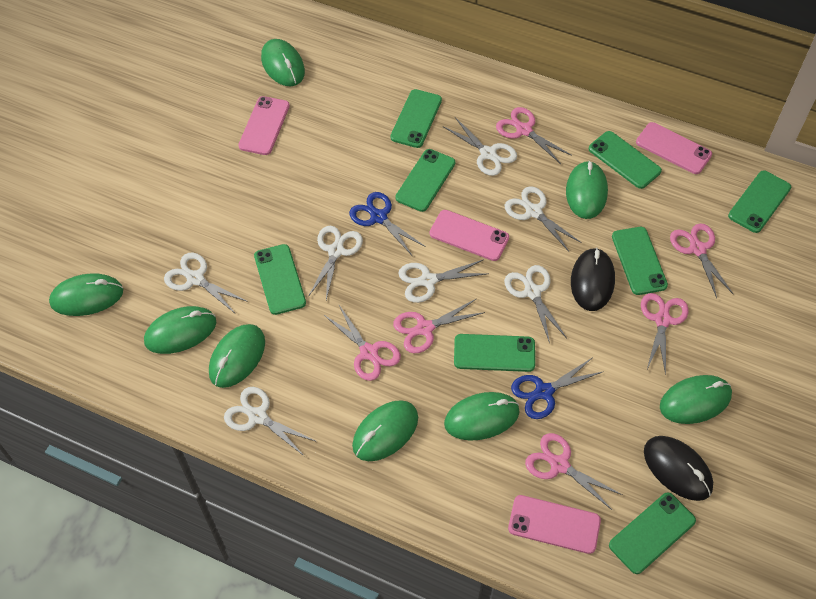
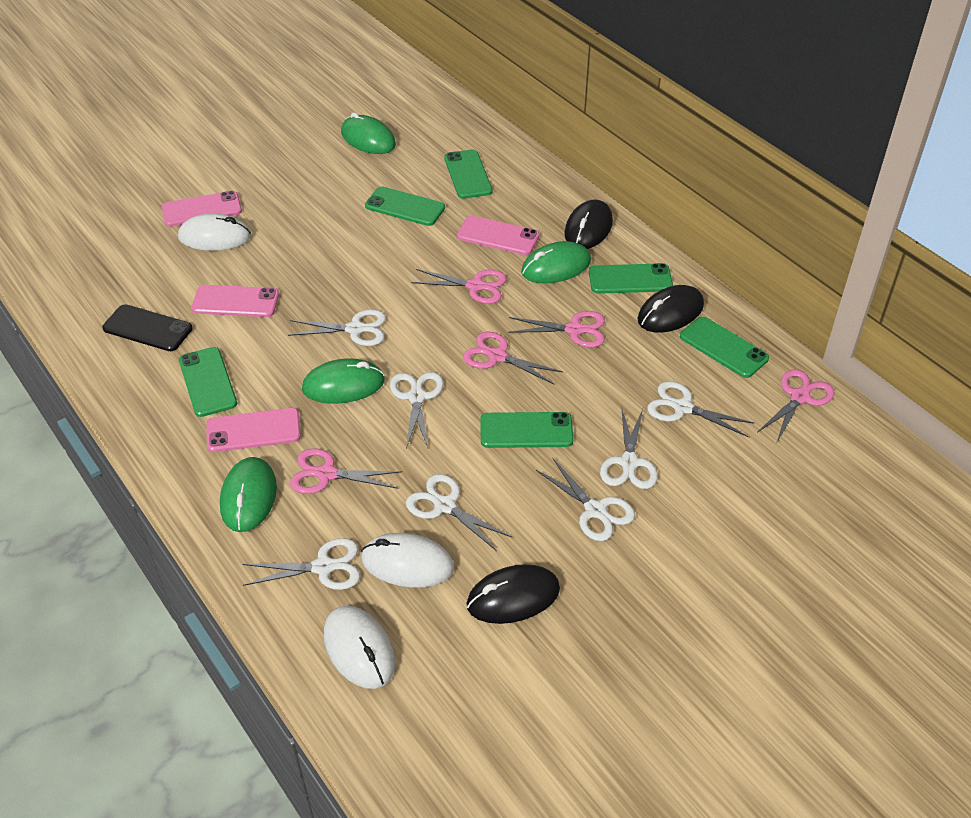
black mouse: [571,248,615,311] [644,436,713,501] = 2 -> [467,564,560,624] [564,199,613,249] [637,285,704,333] = 3
black phone: none = 0 -> [102,304,193,351] = 1
blue scissors: [349,192,426,255] [511,357,604,419] = 2 -> none = 0
green mouse: [49,273,123,316] [144,306,216,354] [209,324,265,388] [261,39,305,86] [352,400,418,461] [444,392,520,441] [566,161,608,219] [660,375,732,424] = 8 -> [220,457,277,532] [302,358,385,404] [341,112,396,154] [521,241,591,283] = 4
green phone: [254,244,306,315] [390,89,442,148] [395,149,455,212] [454,334,535,372] [589,131,662,189] [609,493,696,574] [612,227,668,295] [728,170,791,233] = 8 -> [179,347,237,417] [365,186,445,226] [444,150,493,199] [480,412,573,448] [589,263,673,294] [680,317,769,378] = 6
pink scissors: [324,305,401,381] [393,299,485,353] [496,107,572,164] [525,433,623,510] [641,293,689,375] [670,223,733,298] = 6 -> [290,448,402,494] [411,269,507,304] [463,332,563,384] [508,311,605,348] [758,369,835,442] = 5
white mouse: none = 0 -> [178,213,251,251] [324,606,395,689] [361,533,454,588] = 3

